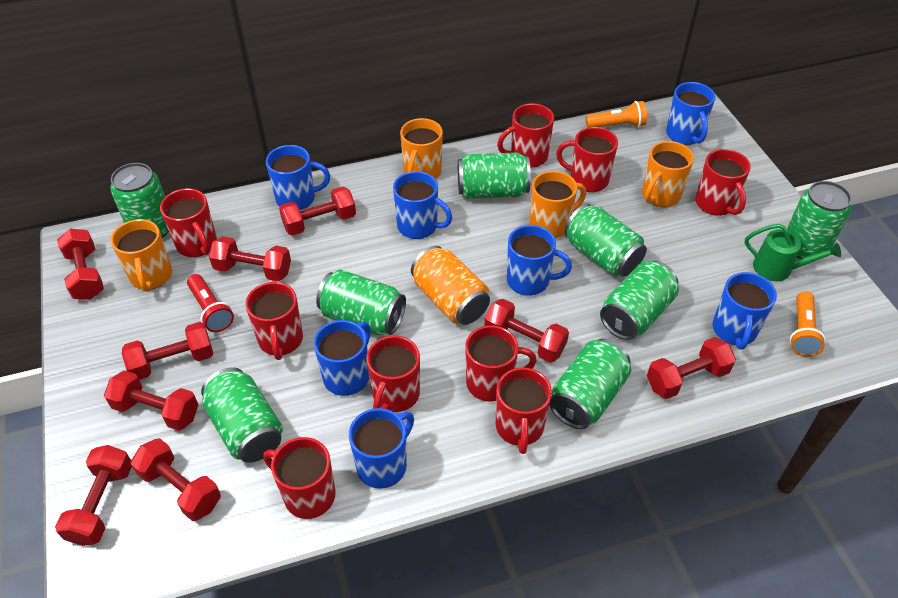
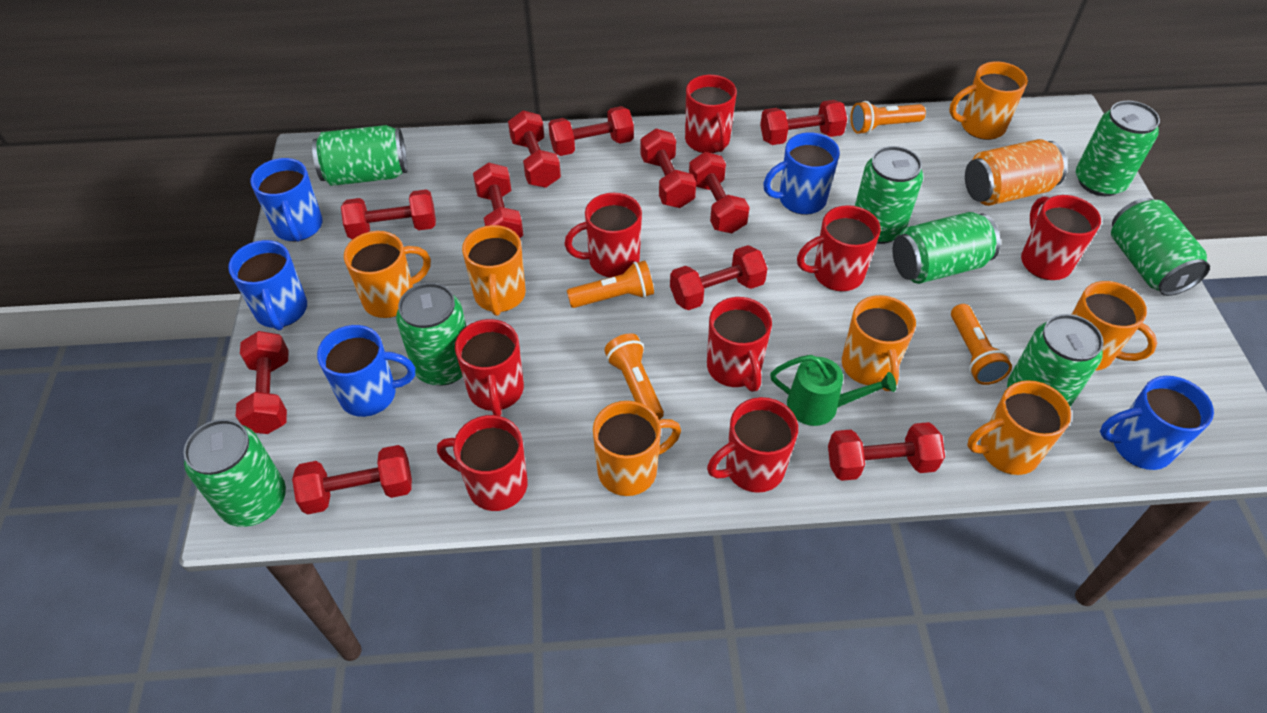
blue mug: [266,145,330,210] [314,320,371,396] [349,408,414,489] [393,171,452,239] [507,225,572,296] [666,82,715,145] [712,272,777,350] = 7 -> [228,240,307,330] [250,158,323,242] [317,325,415,417] [763,132,840,215] [1100,376,1214,470] = 5
orange flashlight: [586,101,647,128] [790,291,826,357] = 2 -> [567,261,654,308] [604,333,664,420] [851,101,926,134] [951,304,1012,385] = 4
orange mug: [111,219,172,292] [400,118,443,179] [530,171,586,238] [642,141,694,207] = 4 -> [344,231,431,318] [462,225,526,316] [593,401,681,496] [842,295,916,391] [949,61,1028,140] [967,380,1071,475] [1072,281,1157,371] = 7
red dumbbell: [55,445,132,546] [57,228,104,300] [104,370,199,431] [122,322,213,380] [131,438,221,521] [209,236,291,281] [279,187,356,236] [484,299,569,362] [647,337,736,399] = 9 -> [236,331,289,434] [292,445,412,514] [341,190,436,239] [473,162,523,238] [508,110,561,188] [548,106,634,156] [640,129,696,208] [670,245,768,310] [689,152,750,233] [760,100,847,145] [828,422,945,481] = 11
red flashlight: [187,274,234,332] = 1 -> none = 0
red mug: [160,188,217,257] [245,282,303,360] [263,437,336,519] [366,336,420,412] [465,325,537,401] [496,367,552,454] [497,104,554,168] [556,127,618,192] [695,149,751,216] = 9 -> [437,415,528,511] [455,319,524,416] [564,193,642,277] [685,75,737,153] [707,297,772,392] [707,397,798,493] [797,205,881,291] [1021,195,1101,280] = 8

